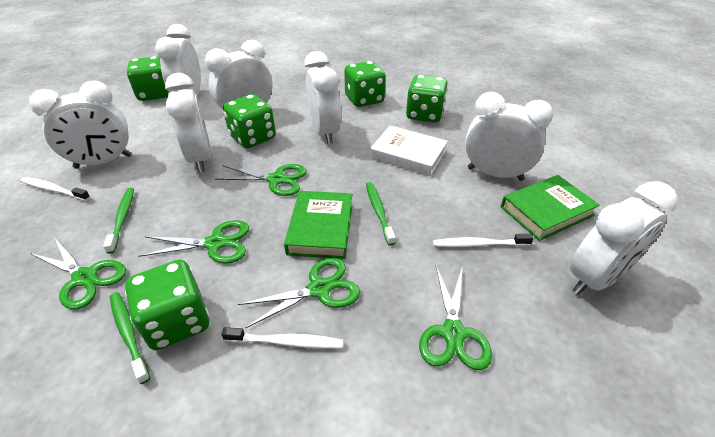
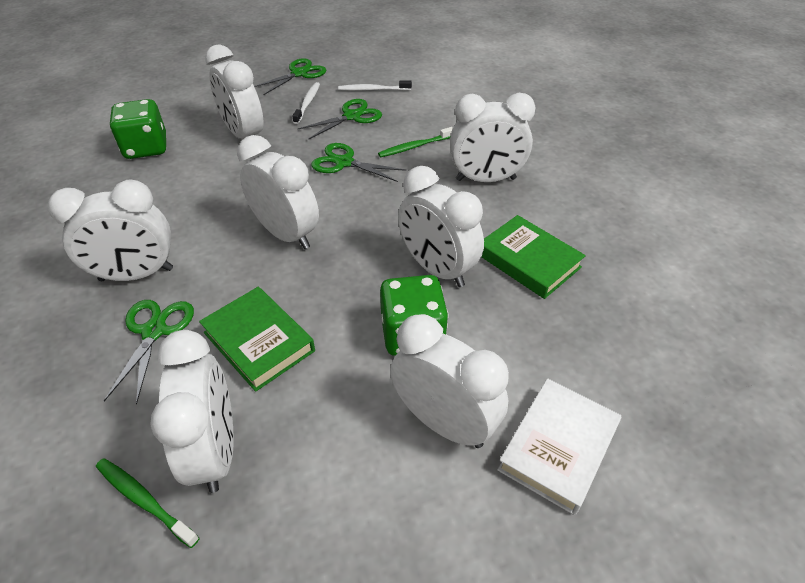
green dice: [125,260,209,350] [127,56,169,101] [223,94,276,148] [344,61,386,107] [406,75,448,123] = 5 -> [110,99,166,159] [380,275,449,356] = 2
green scissors: [30,237,126,310] [138,220,249,263] [215,164,307,196] [238,257,360,329] [419,266,492,370] = 5 -> [104,300,194,404] [254,58,326,95] [298,99,382,140] [311,143,407,182] = 4
green toothbrush: [103,188,134,254] [110,292,150,384] [366,182,395,246] = 3 -> [96,458,200,548] [378,127,453,157] = 2
white toothbrush: [20,177,90,201] [221,327,343,349] [433,234,534,247] = 3 -> [292,82,320,124] [338,80,412,91] = 2

